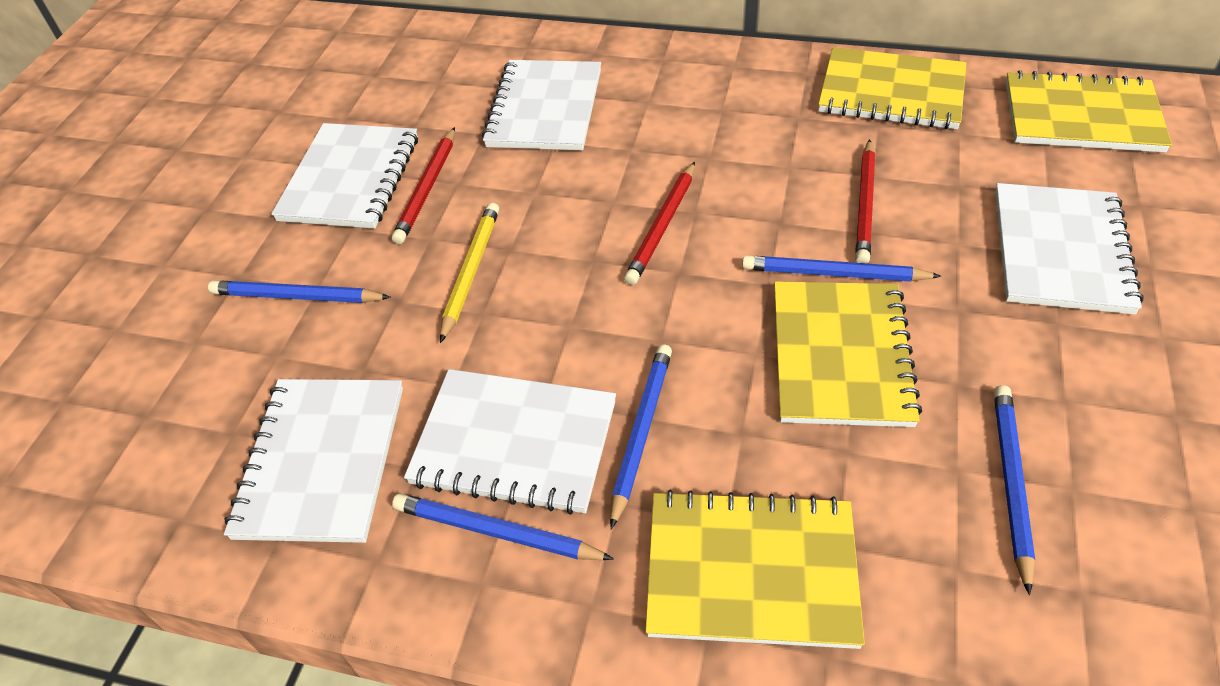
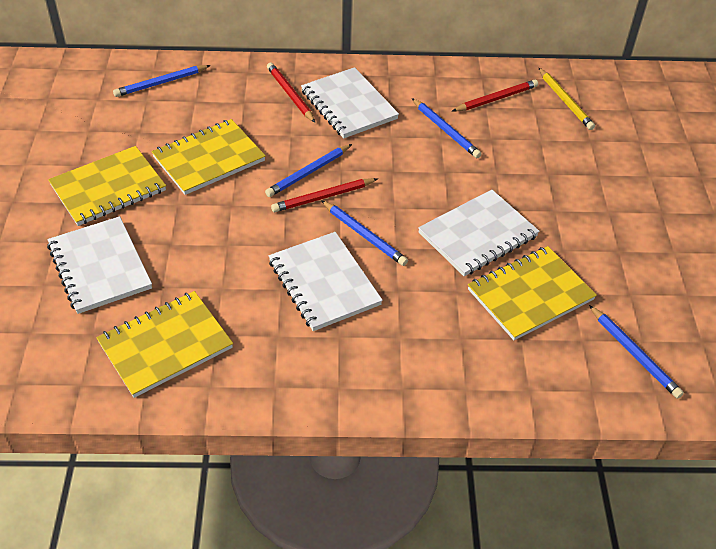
white notebook: [224,379,403,543] [271,123,418,229] [404,369,616,515] [482,60,601,150] [995,183,1143,315] = 5 -> [47,216,152,314] [269,232,383,331] [301,67,399,138] [418,190,540,276] = 4

